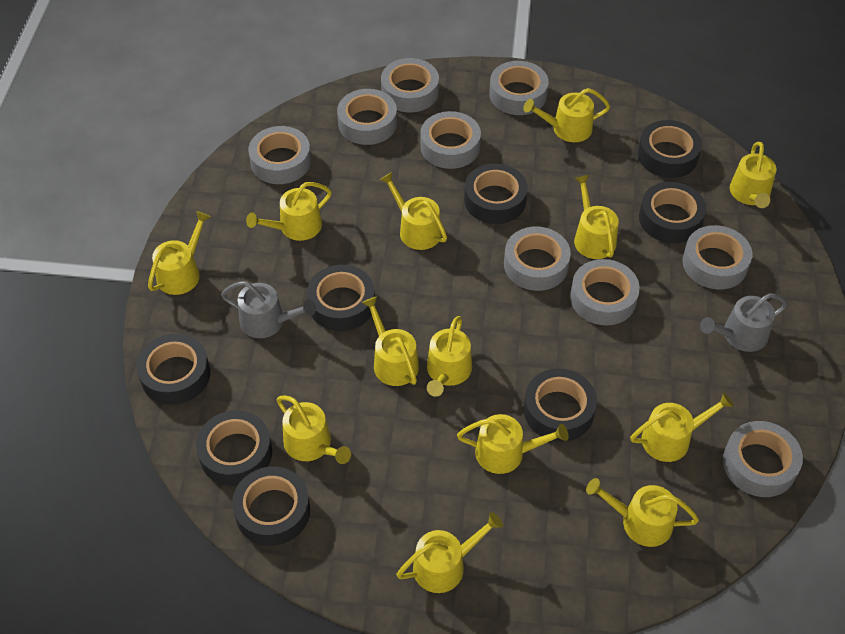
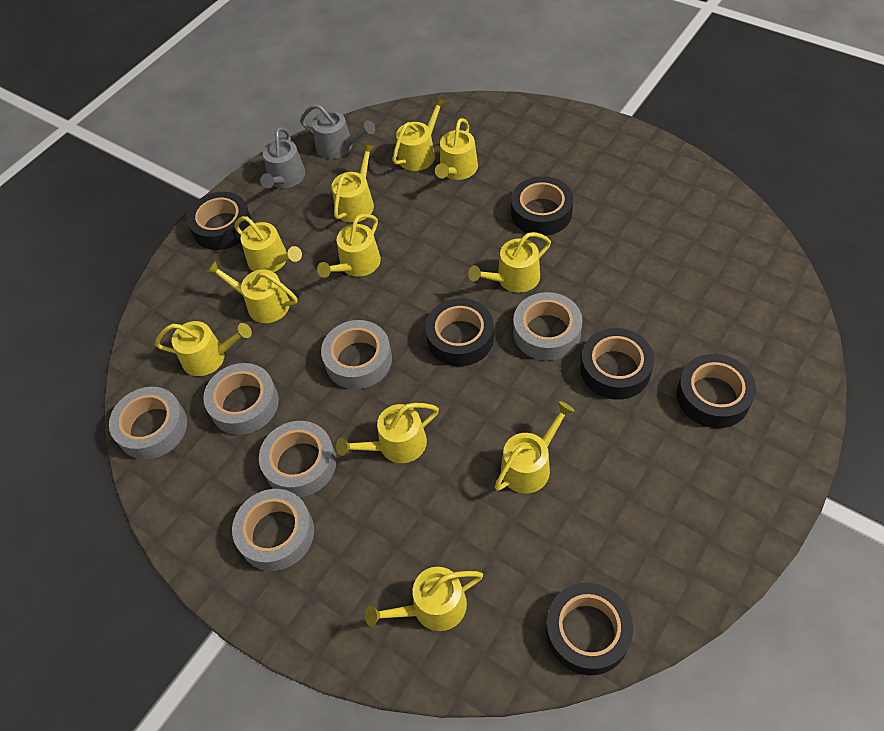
black tape: [136,334,210,405] [196,410,272,486] [232,467,310,546] [307,265,375,331] [464,163,528,224] [524,369,597,442] [638,120,702,178] [639,182,706,243] = 8 -> [187,192,252,250] [425,298,494,366] [511,176,574,236] [546,583,633,675] [580,328,654,400] [677,354,756,428] = 6
grey tape: [248,126,311,184] [337,89,397,145] [381,58,439,113] [420,111,481,169] [489,61,549,115] [504,227,571,291] [570,259,640,325] [682,225,752,290] [723,421,803,497] = 9 -> [109,387,187,459] [203,363,279,435] [232,489,314,571] [259,421,336,497] [321,320,392,389] [513,292,582,361] = 6
yellow watering can: [148,211,211,295] [246,182,332,241] [276,395,351,464] [362,296,419,386] [380,172,447,250] [396,512,503,593] [427,316,472,397] [457,414,569,474] [523,88,610,142] [574,175,619,259] [586,478,699,547] [630,392,734,462] [730,142,777,208] = 13 -> [155,321,252,376] [206,261,297,323] [234,216,302,272] [317,214,381,278] [332,143,375,223] [336,403,439,463] [365,567,483,631] [392,97,447,171] [435,118,478,180] [468,232,551,293] [494,401,575,494] = 11

